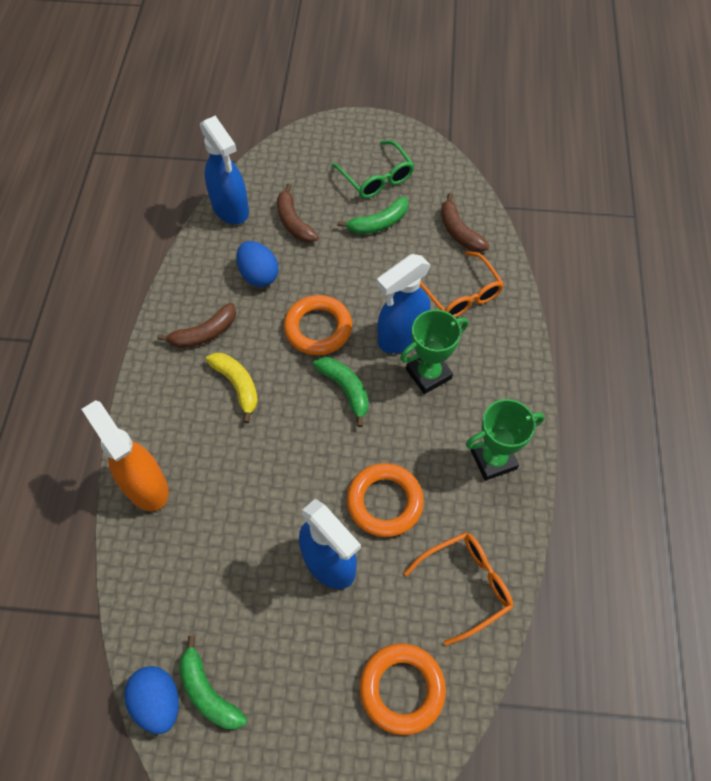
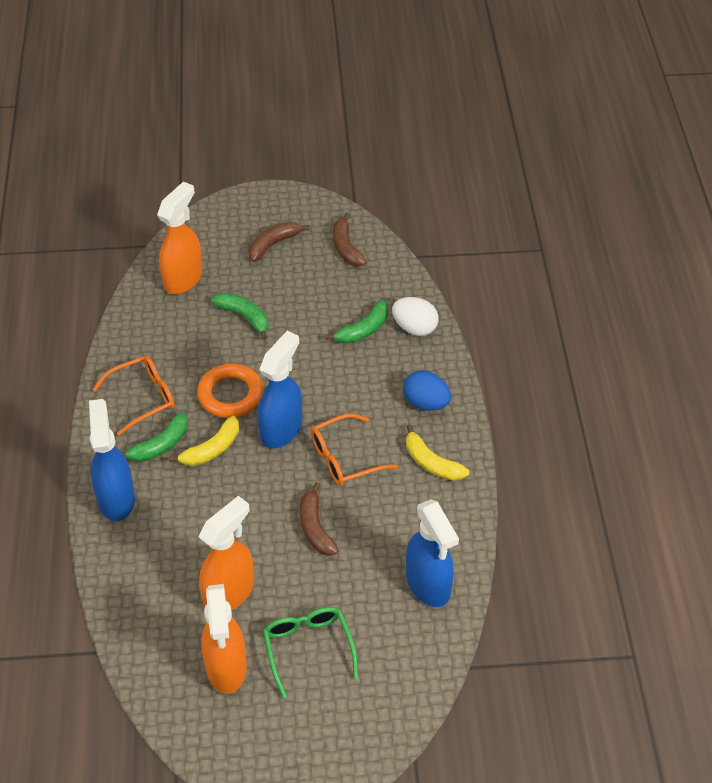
blue egg: [124,666,179,734] [236,241,279,287] = 2 -> [403,370,451,411] = 1
green trophy: [400,309,468,394] [466,399,545,481] = 2 -> none = 0
orange ring: [284,295,352,355] [347,463,424,537] [360,643,446,735] = 3 -> [197,364,263,418] = 1
orange spray bottle: [81,400,169,511] = 1 -> [157,182,203,294] [198,496,254,611] [202,584,247,694] = 3
white egg: none = 0 -> [392,297,438,336] = 1
yellow banana: [206,353,258,423] = 1 -> [169,416,239,466] [406,425,469,481] = 2

